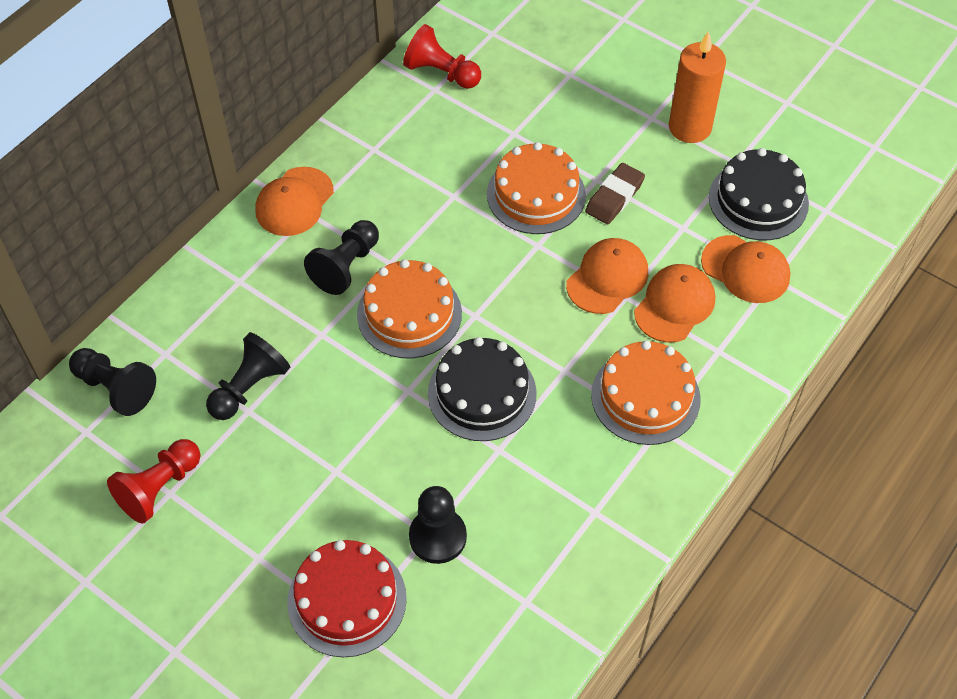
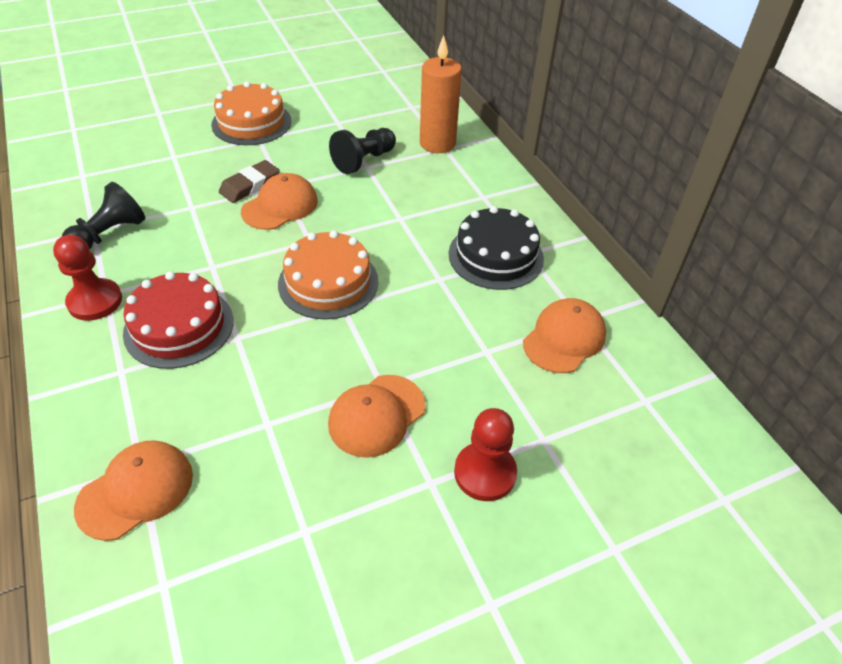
black cake: [428,337,537,441] [709,148,809,240] = 2 -> [449,206,544,290] = 1
black pawn: [69,348,156,416] [206,332,291,420] [304,220,379,295] [409,486,467,564] = 4 -> [62,182,145,249] [329,128,396,174] = 2
orange cake: [357,259,462,358] [487,142,586,234] [591,340,701,445] = 3 -> [211,81,291,145] [278,230,379,319] = 2

